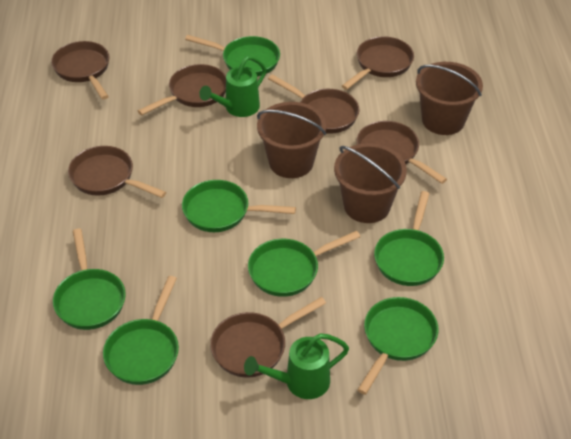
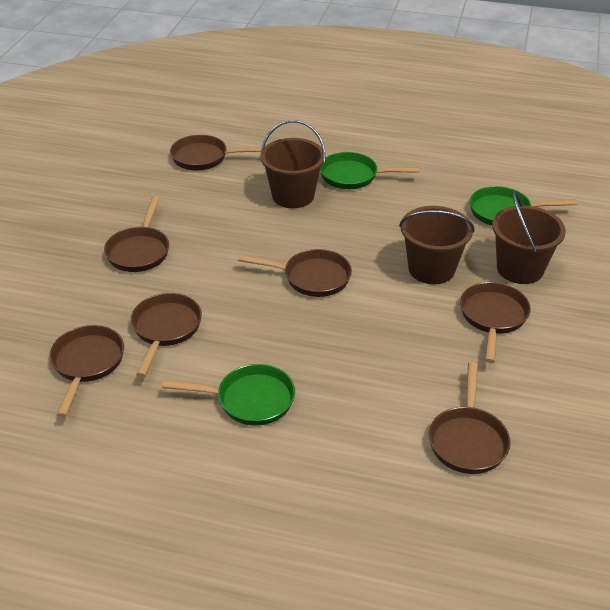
green pan: [53,229,126,330] [103,276,179,385] [182,180,296,232] [185,35,280,77] [248,231,360,297] [357,297,439,395] [374,191,444,286] = 7 -> [162,364,295,426] [320,152,420,189] [470,186,577,226] = 3
green watering can: [199,56,266,117] [244,333,349,399] = 2 -> none = 0

